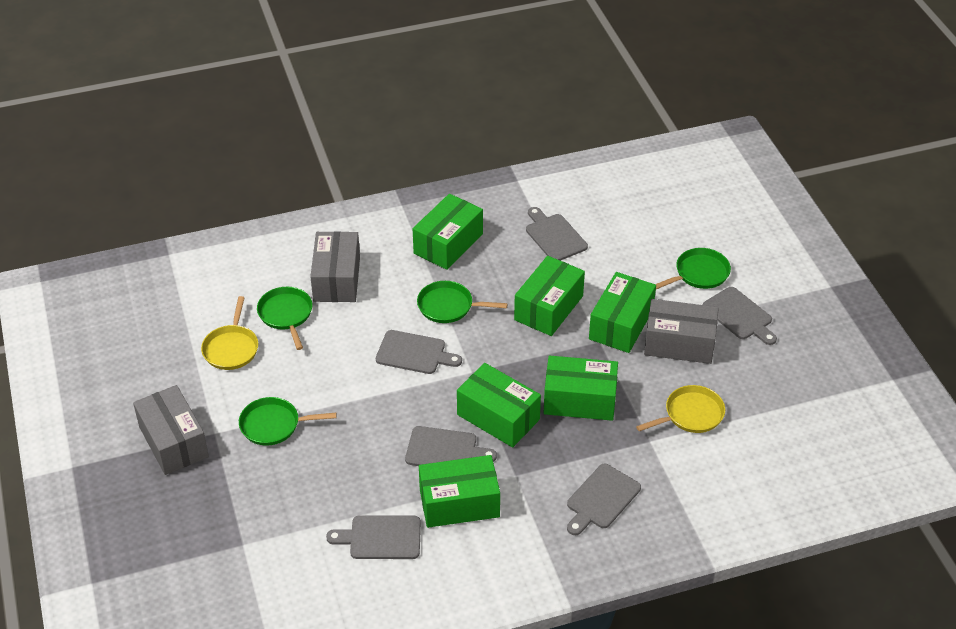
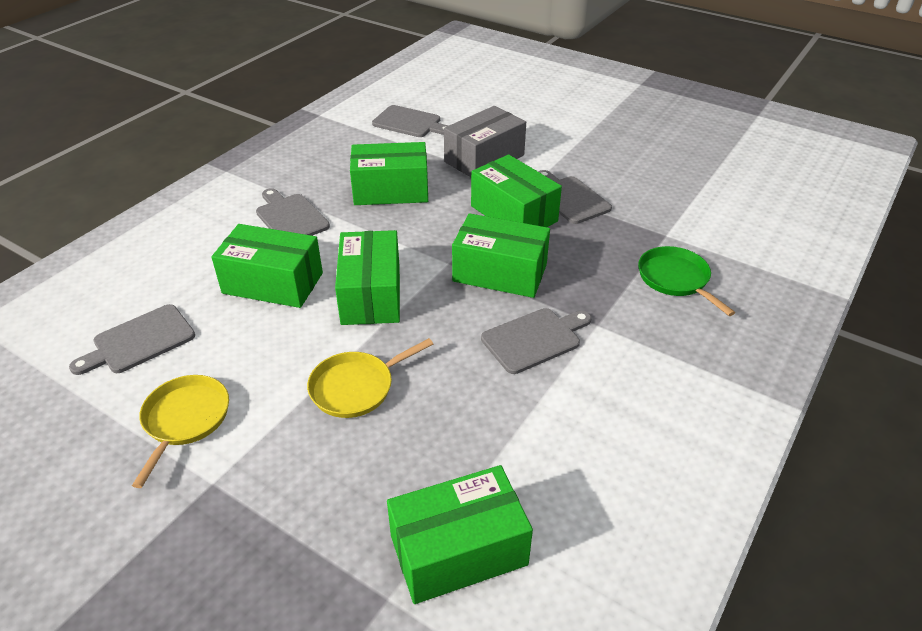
green pan: [239,397,337,446] [257,287,312,350] [417,281,508,323] [656,248,731,289] = 4 -> [638,246,735,316] = 1
grey box: [133,385,209,475] [310,231,360,302] [644,299,719,364] = 3 -> [444,106,526,177] = 1
grey cutting board: [326,515,421,559] [376,330,462,374] [405,426,497,466] [526,207,588,261] [567,464,641,535] [703,287,777,345] = 6 -> [69,304,195,375] [256,188,330,236] [372,105,449,137] [481,308,591,374] [538,170,612,224] = 5

